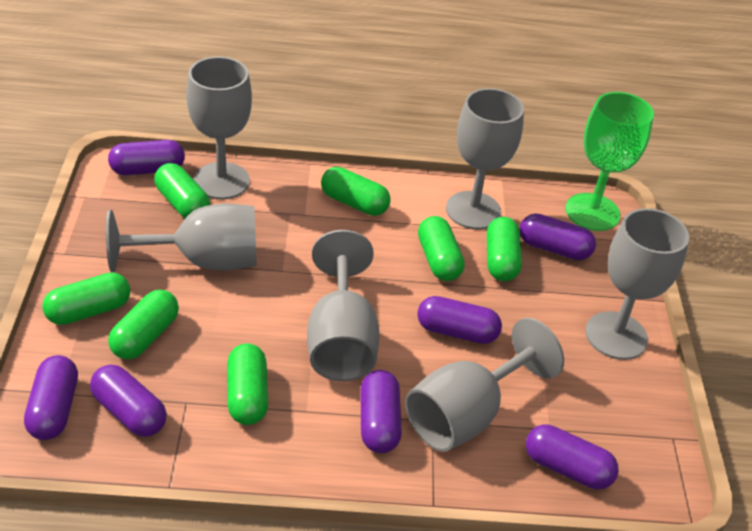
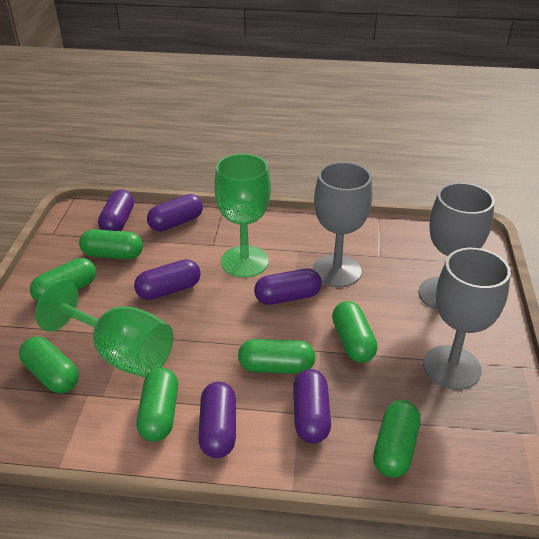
green goblet: [565,92,654,231] = 1 -> [35,279,173,378] [214,153,271,277] = 2
grey goblet: [106,204,257,272] [186,56,252,199] [307,230,380,381] [405,318,564,452] [446,88,524,230] [585,208,689,360] = 6 -> [313,162,372,288] [418,182,495,311] [423,248,511,390] = 3
purple capsule: [24,355,78,440] [90,365,167,437] [108,140,185,175] [360,370,402,453] [417,296,502,344] [520,214,596,260] [526,424,619,489] = 7 -> [98,189,134,231] [134,259,201,300] [147,194,203,232] [198,382,236,458] [254,268,322,305] [293,369,331,443] = 6

